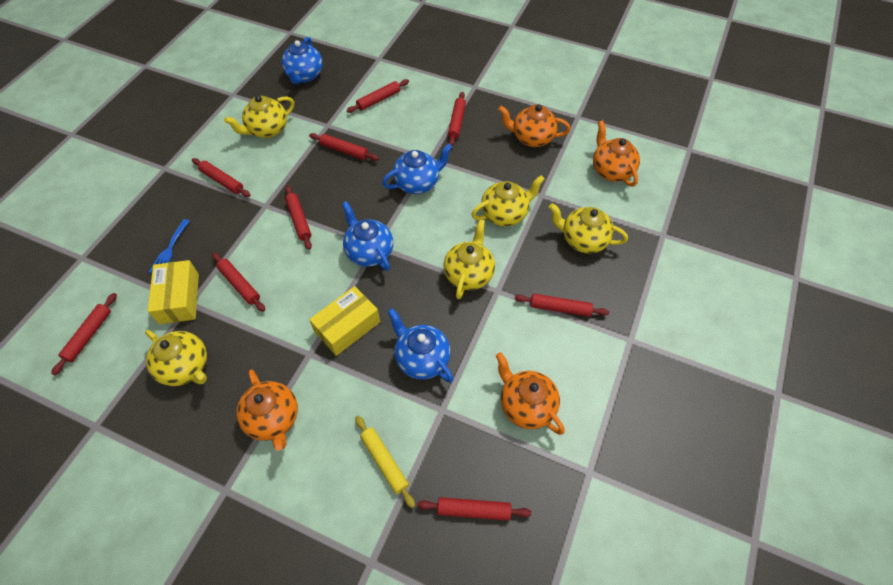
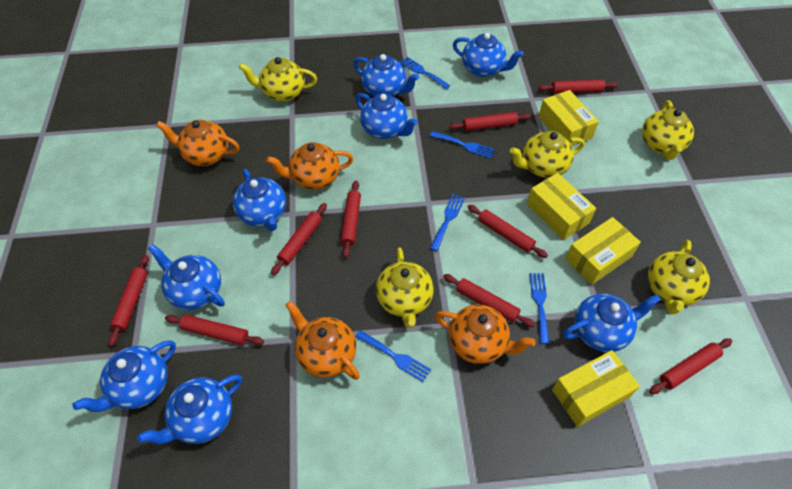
blue fork: [148,219,190,274] = 1 -> [355,330,431,382] [400,57,450,89] [430,131,495,159] [430,194,465,251] [529,273,549,344] = 5
blue teapot: [281,37,323,84] [342,201,393,271] [382,144,453,194] [388,308,454,383] = 4 -> [72,340,176,412] [137,375,242,445] [148,244,225,310] [233,169,286,231] [353,54,419,96] [355,93,418,139] [453,33,524,77] [563,294,661,352] = 8
yellow box: [148,260,199,324] [309,286,380,356] = 2 -> [527,173,596,240] [539,90,599,146] [552,350,640,427] [565,217,641,285] = 4
yellow rolling pin: [355,416,415,508] = 1 -> none = 0

